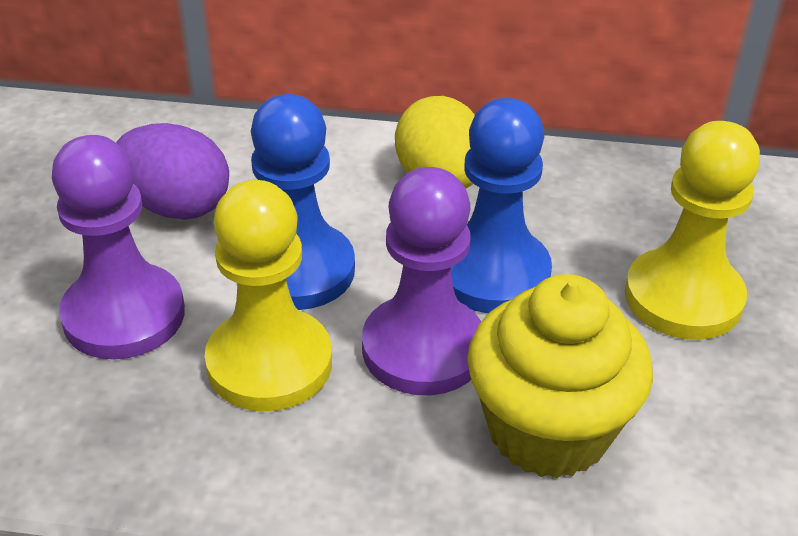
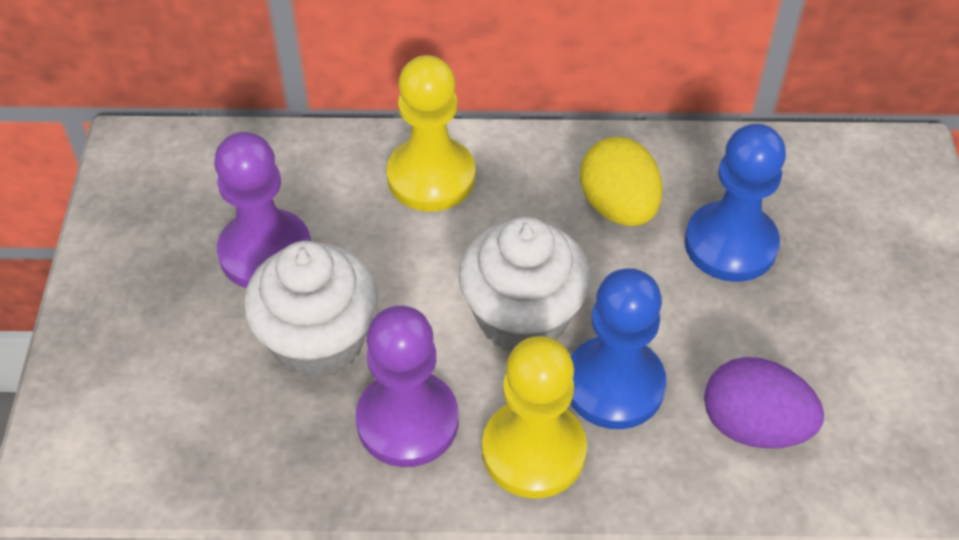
white cupcake: none = 0 -> [243,241,378,379] [458,217,590,351] = 2
yellow cupcake: [467,274,653,478] = 1 -> none = 0

